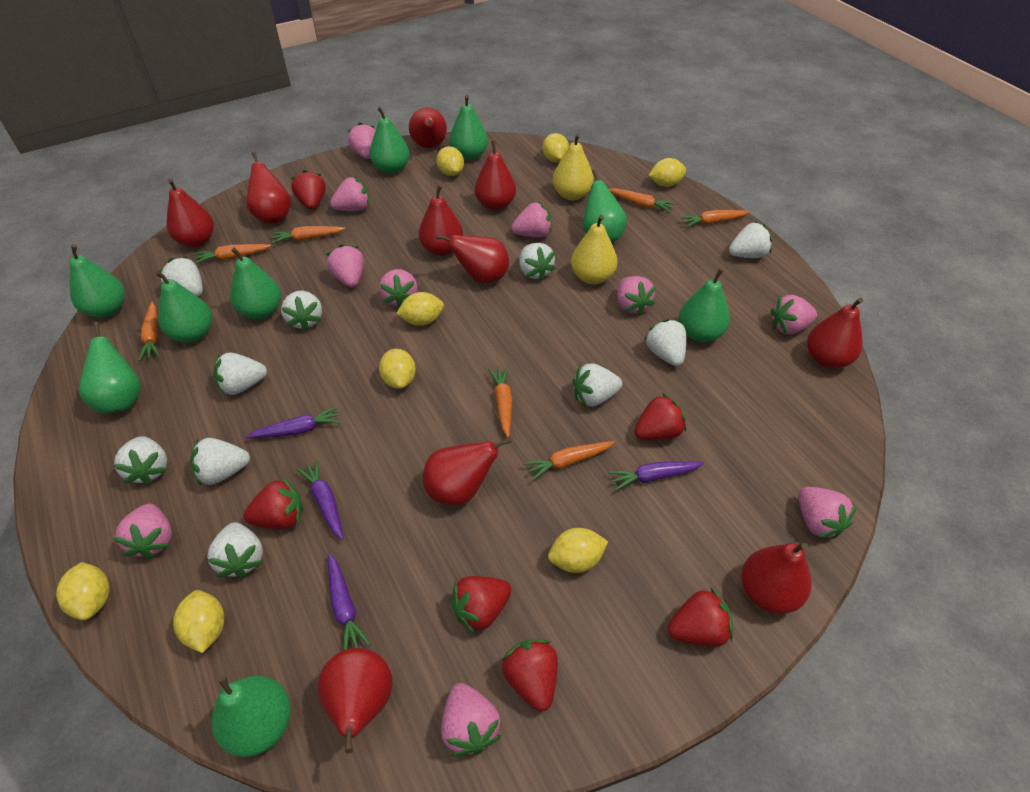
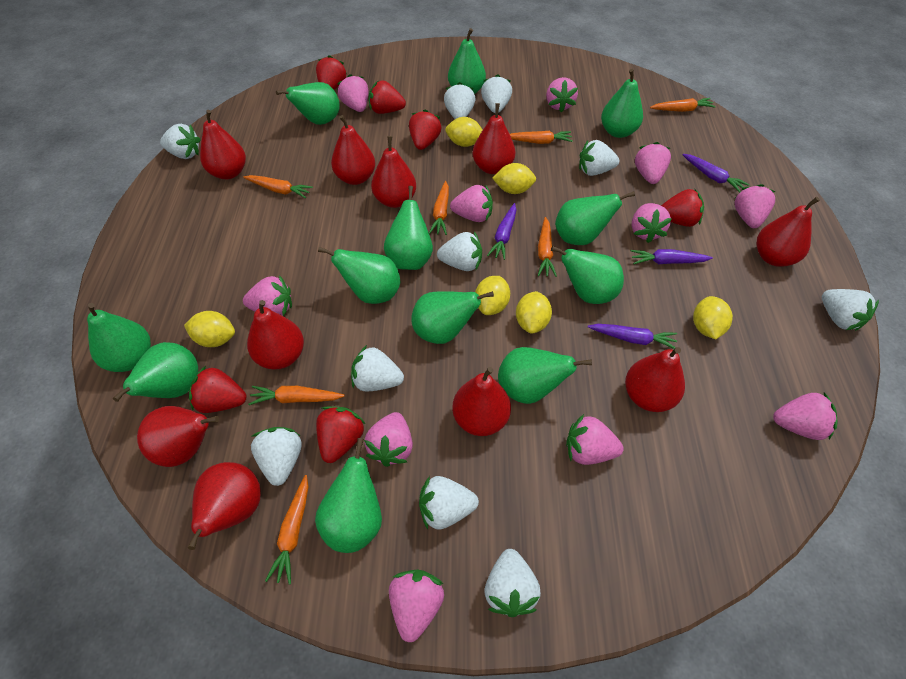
green pear: [70,244,125,318] [79,322,141,414] [155,271,212,343] [212,675,291,757] [230,247,281,319] [370,107,409,174] [449,95,488,160] [583,169,627,243] [679,268,730,342] = 9 -> [87,303,151,372] [113,342,198,402] [276,82,340,125] [315,438,382,553] [318,247,400,304] [384,186,433,270] [411,291,494,344] [448,28,486,94] [498,347,592,404] [551,246,624,304] [555,191,635,245] [601,69,643,138] = 12
pink strawberry: [113,504,172,559] [326,245,364,287] [330,177,370,211] [348,122,376,159] [379,269,418,308] [441,683,501,756] [511,202,552,237] [617,276,656,316] [770,295,817,334] [798,487,857,539] = 10 -> [243,275,292,316] [337,74,368,112] [364,412,413,467] [389,570,444,642] [450,185,493,222] [546,77,578,112] [566,414,624,465] [632,203,672,243] [635,142,671,184] [734,184,775,228] [773,392,838,440] = 11
yellow lemon: [56,562,110,620] [173,590,224,653] [379,349,416,389] [396,292,444,326] [436,146,464,176] [542,133,569,163] [548,528,608,573] [649,158,686,187] = 8 -> [184,311,235,347] [445,117,482,147] [475,276,510,315] [492,163,536,194] [516,291,552,334] [693,296,733,339] = 6
yellow pear: [553,133,594,200] [571,215,618,284] = 2 -> none = 0

